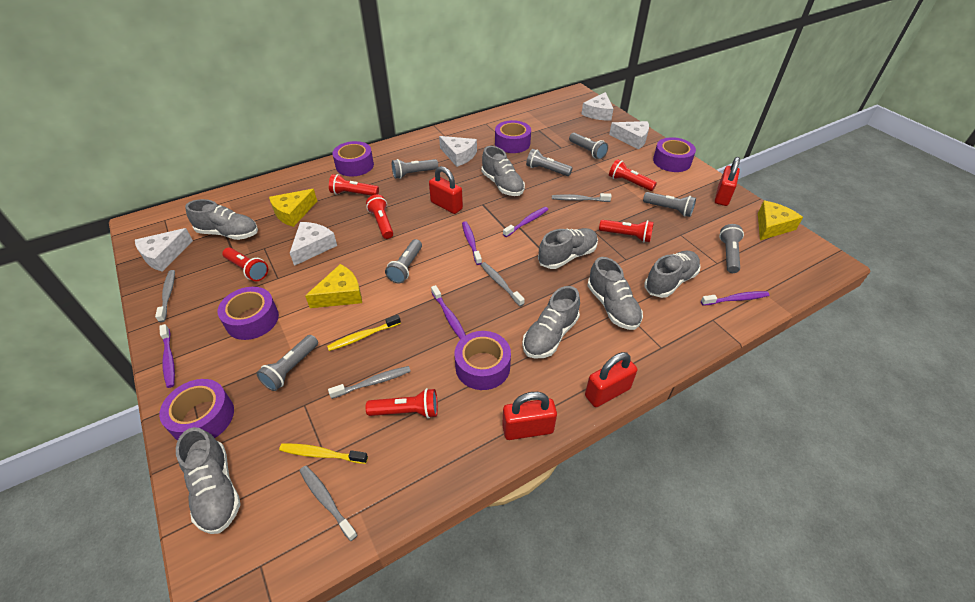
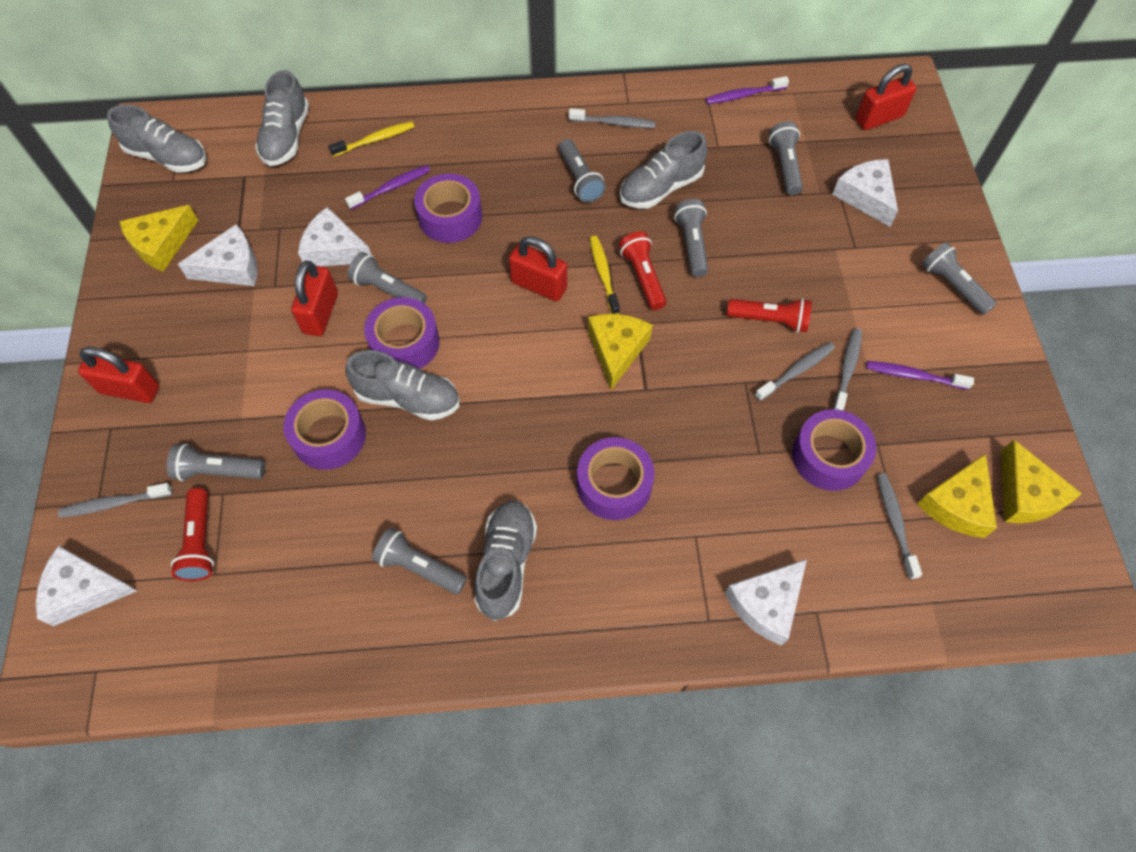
grey shoe: [176,427,241,534] [185,199,258,240] [482,146,525,196] [522,286,580,358] [538,228,598,269] [587,257,643,330] [644,251,701,298] = 7 -> [107,105,206,173] [255,70,309,166] [345,350,459,421] [474,501,537,621] [620,131,707,209] = 5
purple tape: [159,379,234,441] [218,287,279,340] [332,141,374,176] [455,331,511,390] [495,120,531,153] [653,137,696,172] = 6 -> [283,389,366,470] [364,297,440,369] [414,174,482,243] [577,437,655,520] [792,409,876,491] = 5
purple toothbrush: [159,324,175,388] [431,285,466,340] [462,221,482,265] [503,207,548,237] [701,291,769,306] = 5 -> [345,165,430,210] [706,76,789,104] [866,361,974,390] = 3
red flashlight: [222,247,268,281] [329,174,379,196] [366,195,393,239] [366,388,438,419] [599,220,654,242] [609,159,657,191] = 6 -> [171,488,214,581] [619,231,667,310] [727,298,812,333] = 3
yellow cheese: [269,189,317,227] [305,264,362,308] [758,201,803,240] = 3 -> [119,205,198,272] [588,314,653,390] [917,453,997,538] [1001,439,1082,523] = 4

